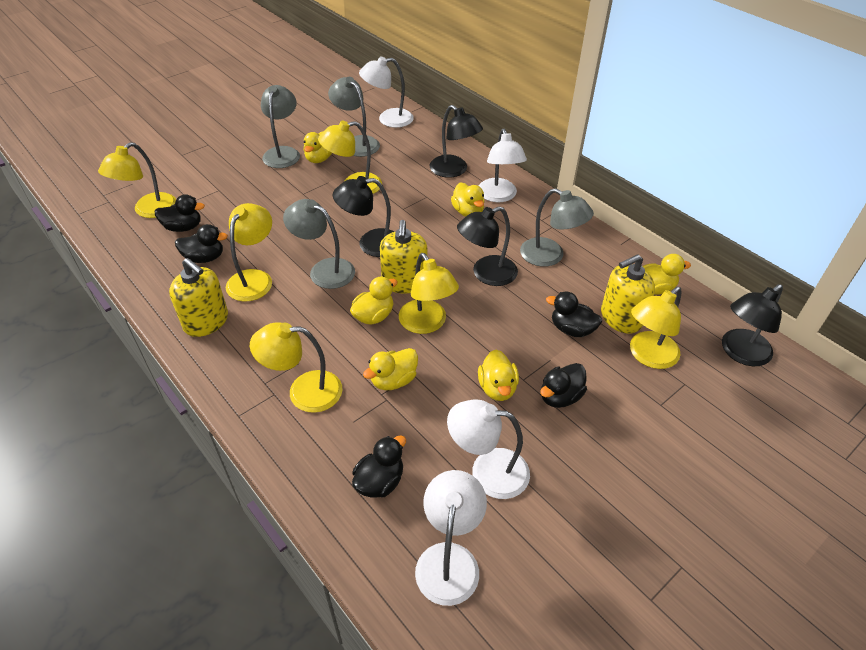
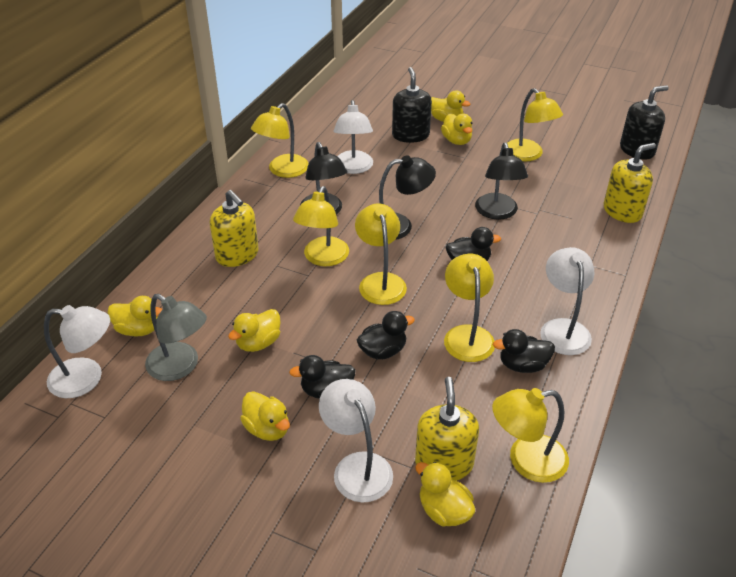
black duck: [155,194,205,232] [175,224,228,263] [352,435,406,498] [540,363,587,408] [546,292,602,337] = 5 -> [289,355,355,399] [357,311,415,359] [446,227,501,261] [493,329,555,373] = 4
black lamp: [333,176,394,257] [430,105,483,178] [457,206,518,286] [722,284,783,366] = 4 -> [300,142,347,215] [379,155,436,240] [475,142,528,220] = 3
black soap dispenser: none = 0 -> [392,67,432,143] [620,85,669,160] = 2
grey lamp: [261,85,300,168] [283,199,355,289] [328,77,380,157] [520,188,594,267] = 4 -> [145,294,207,381] = 1

